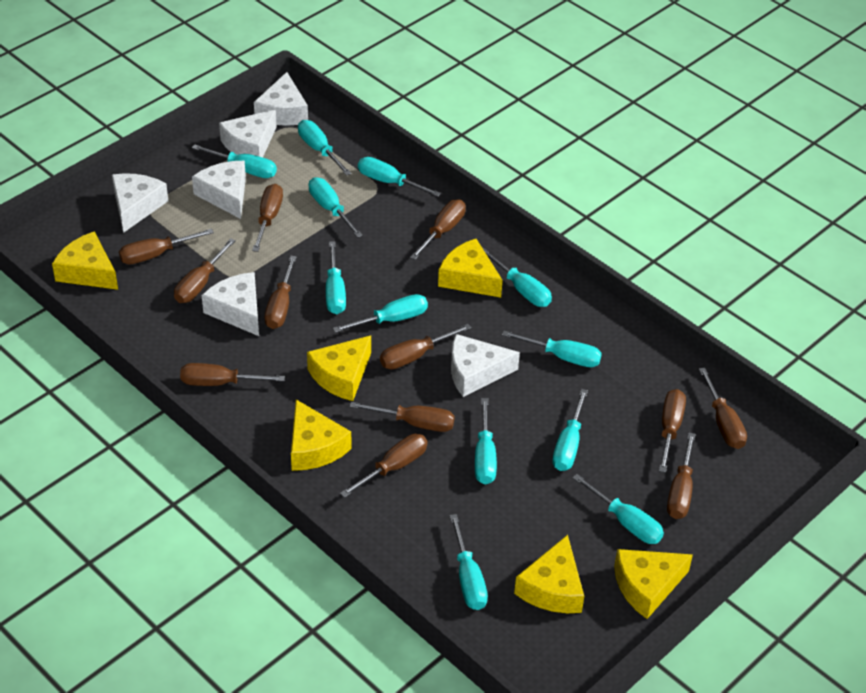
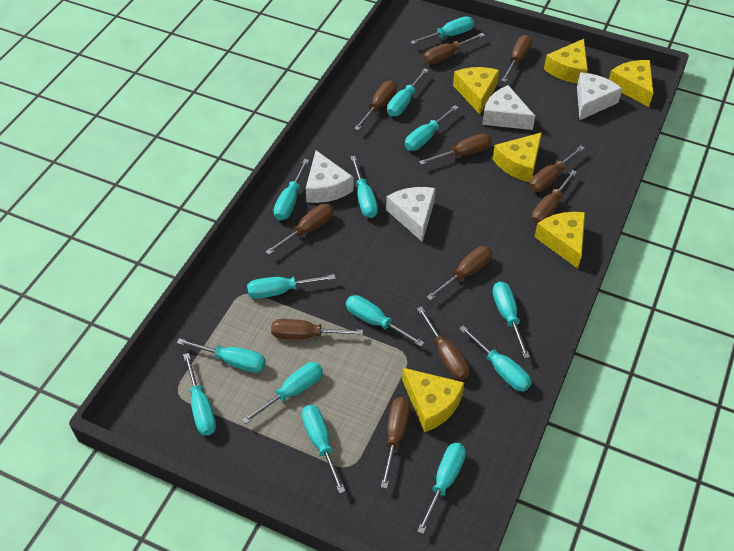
brown screwdriver: [119,229,214,264] [174,238,236,303] [180,363,285,386] [252,184,283,252] [265,256,297,329] [340,434,427,498] [350,402,455,432] [380,324,471,369] [410,199,466,260] [659,389,686,473] [667,433,695,519] [699,367,747,449] = 12 -> [266,204,334,255] [271,319,363,339] [354,81,397,131] [381,397,410,489] [417,306,469,380] [419,134,492,165] [423,33,485,64] [427,246,492,301] [501,35,532,82] [529,146,585,192] [532,170,577,225] = 11
turquoise screwdriver: [192,144,277,178] [298,120,352,176] [309,177,363,238] [326,241,346,314] [333,294,428,333] [358,157,441,197] [450,514,488,610] [475,398,497,484] [483,248,552,307] [502,331,602,367] [553,389,588,471] [573,474,664,544] = 12 -> [177,338,266,373] [183,353,216,436] [242,362,323,424] [247,274,336,299] [274,159,309,220] [302,405,345,494] [346,295,424,347] [350,156,378,218] [387,68,429,117] [405,105,459,151] [410,16,474,44] [417,443,466,534] [459,325,531,392] [492,281,530,359] = 14
white cheese: [112,173,168,233] [192,161,246,219] [202,272,259,336] [219,109,277,157] [254,72,308,126] [451,334,520,397] = 6 -> [305,150,354,203] [386,187,436,242] [482,85,535,130] [577,72,622,120] = 4

